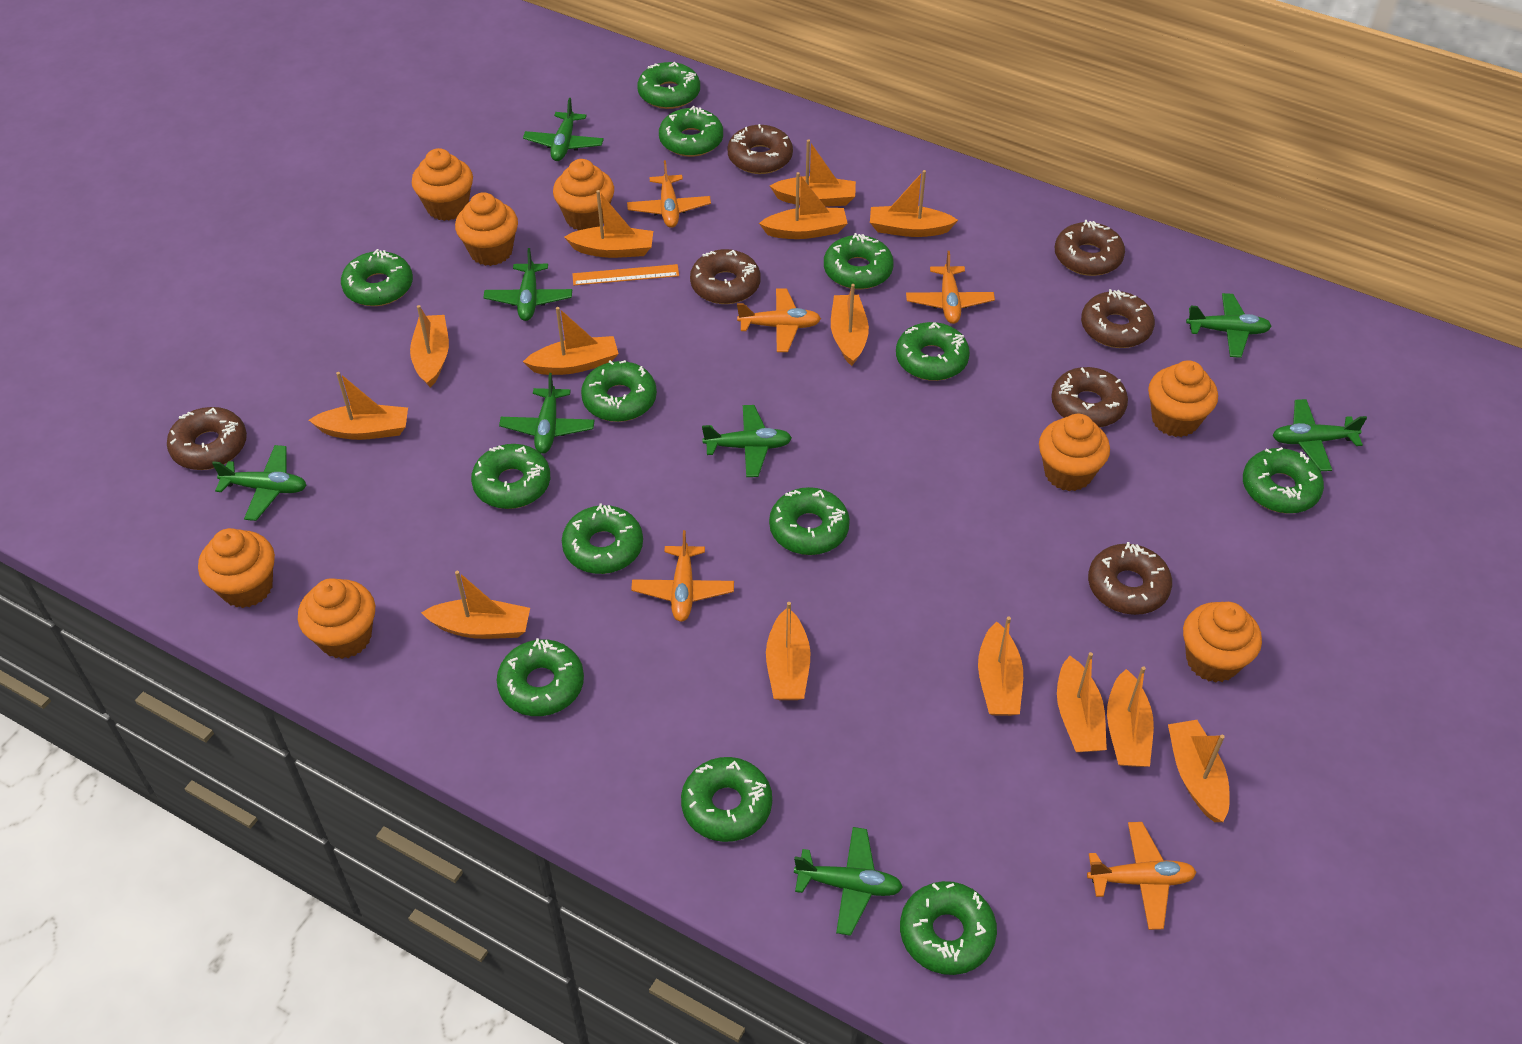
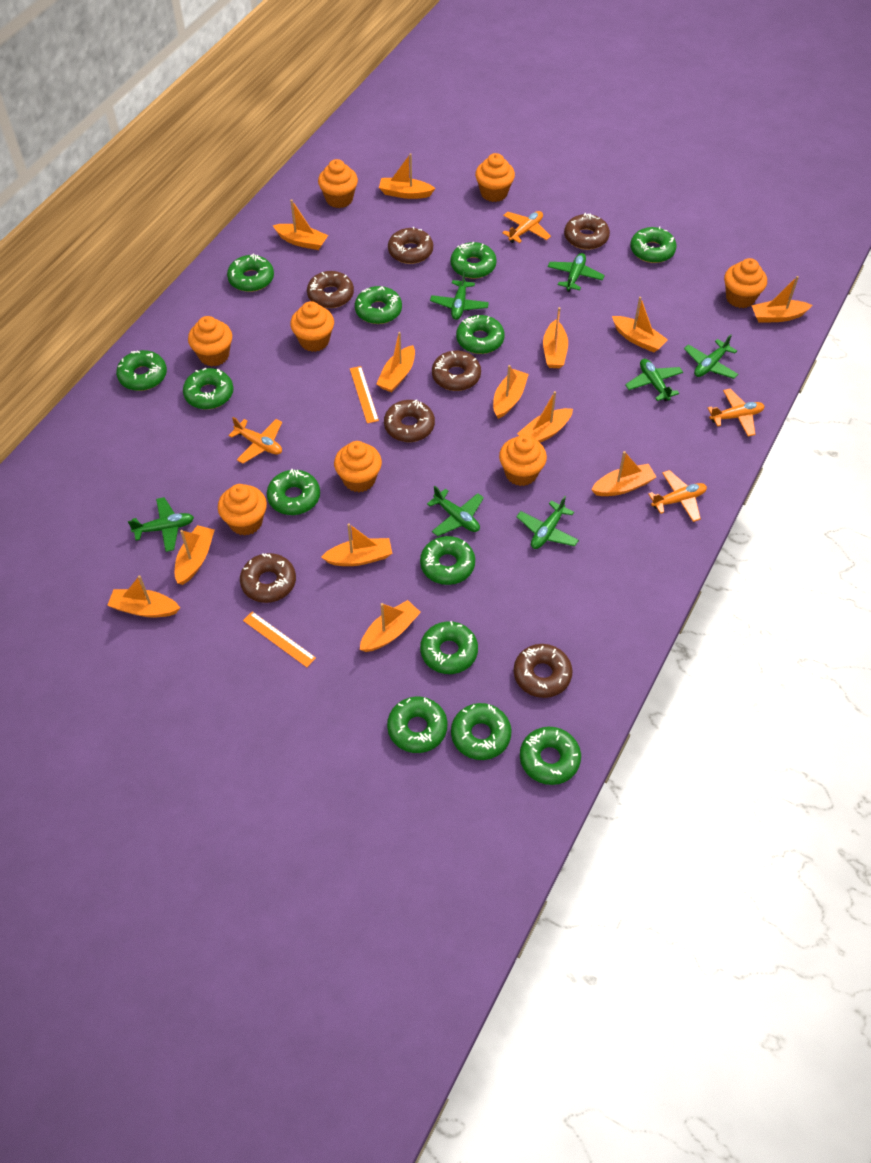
green plane: [212,445,307,521] [483,248,572,321] [499,373,595,454] [523,98,604,161] [702,405,792,477] [794,827,903,936] [1186,293,1272,358] [1273,399,1367,471] = 8 -> [128,497,194,552] [427,486,484,536] [430,271,489,320] [516,496,579,549] [548,253,605,292] [625,359,683,402] [684,334,738,379] = 7
orange boat: [309,372,408,440] [410,305,449,388] [421,571,530,639] [523,307,619,375] [564,190,653,258] [759,172,848,239] [766,602,810,700] [770,139,856,207] [831,284,869,366] [870,170,958,237] [978,616,1023,716] [1057,652,1107,752] [1107,666,1154,767] [1168,720,1230,822] = 14 -> [107,575,180,617] [175,525,214,585] [273,199,328,250] [321,523,393,566] [360,600,421,652] [376,332,415,392] [379,153,436,199] [493,365,529,419] [517,391,573,442] [543,307,568,368] [591,451,656,496] [612,297,668,353] [751,276,813,322] = 13
orange plane: [627,160,711,228] [631,530,734,622] [737,288,821,352] [906,251,995,324] [1087,822,1196,930] = 5 -> [228,417,282,464] [502,211,551,243] [648,470,707,522] [708,389,765,437] = 4
orange ruler: [572,264,679,285] = 1 -> [243,611,316,667] [350,366,379,423] = 2

